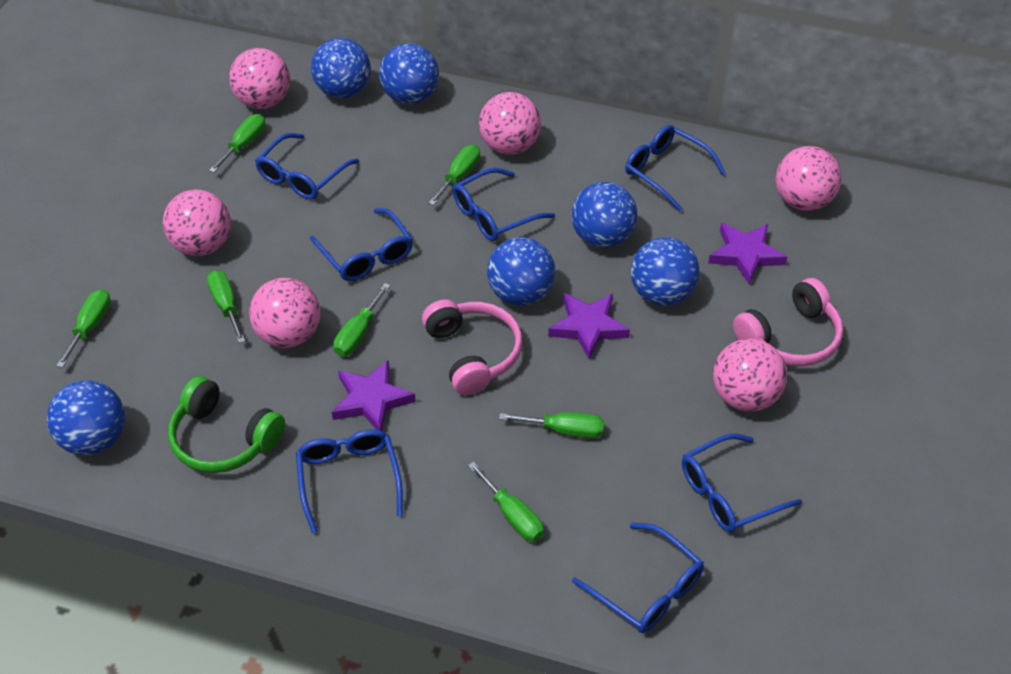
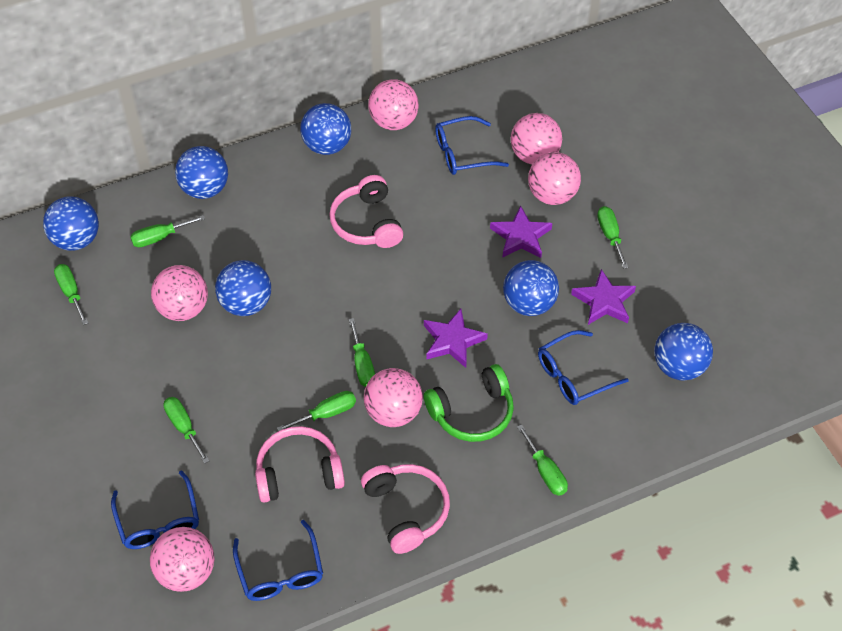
blue glasses: [255,133,359,200] [296,429,403,533] [310,208,413,281] [453,168,555,241] [572,523,704,633] [625,125,726,212] [682,433,802,532] = 7 -> [111,470,199,549] [233,520,323,601] [435,116,509,175] [538,330,629,405] = 4
pink headphones: [422,300,522,395] [733,278,843,366] = 2 -> [255,426,345,503] [329,175,403,248] [361,464,450,554] = 3

